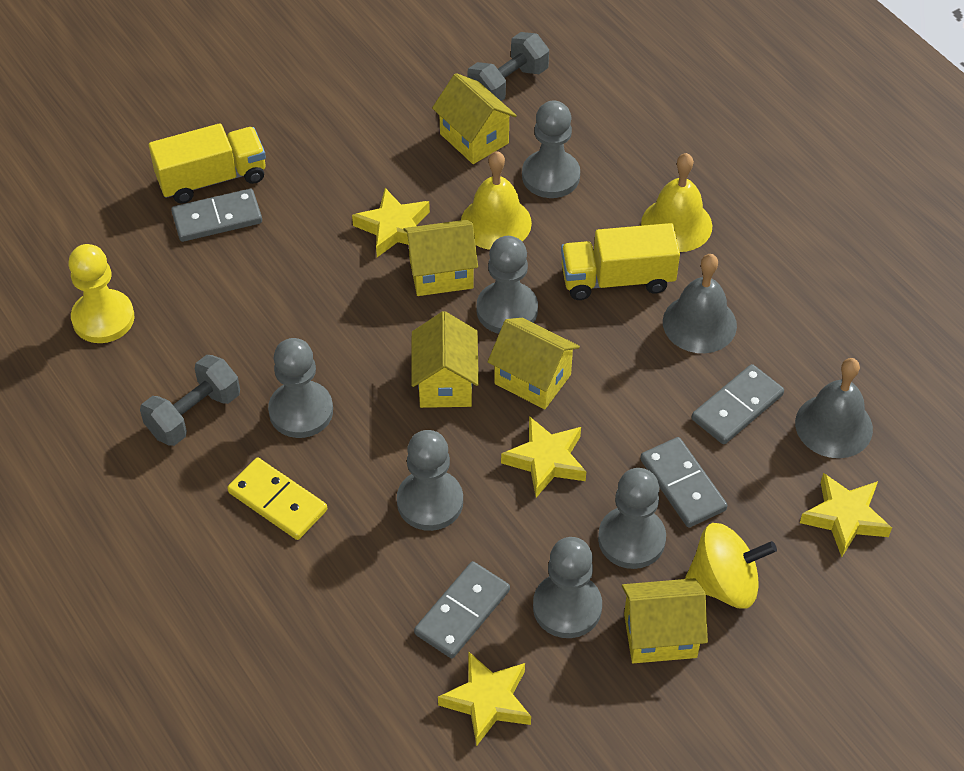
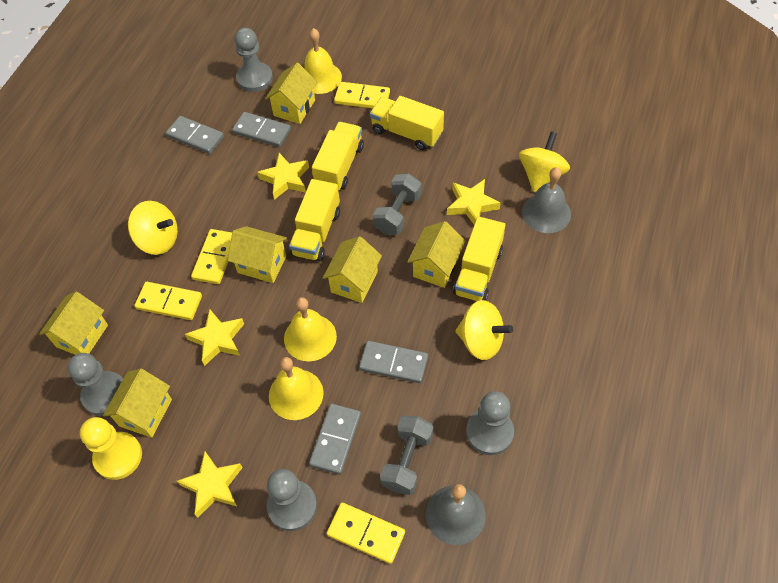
grey pawn: [268,338,333,438] [397,430,463,531] [476,236,538,334] [522,101,580,198] [533,537,602,638] [598,468,666,569] = 6 -> [67,353,123,416] [235,28,273,92] [267,469,317,531] [466,391,514,455] = 4
yellow bell: [461,151,532,250] [641,153,712,252] = 2 -> [269,357,324,420] [284,297,337,361] [304,28,342,94] = 3
yellow domino: [227,458,327,540] = 1 -> [135,282,202,320] [191,229,232,284] [327,503,405,564] [334,82,390,108] = 4
yellow house: [403,220,478,296] [411,311,479,408] [432,73,517,164] [488,318,580,409] [622,578,708,663] = 5 -> [39,292,108,355] [103,369,172,438] [228,226,287,283] [265,63,317,124] [323,236,382,303] [407,221,466,288] = 6
yellow spinning top: [685,523,777,609] = 1 -> [128,201,178,255] [455,300,513,360] [519,131,570,192] = 3
yellow truck: [149,123,266,204] [561,223,680,300] = 2 -> [289,179,340,261] [312,122,364,190] [370,96,444,150] [453,216,505,301] = 4

